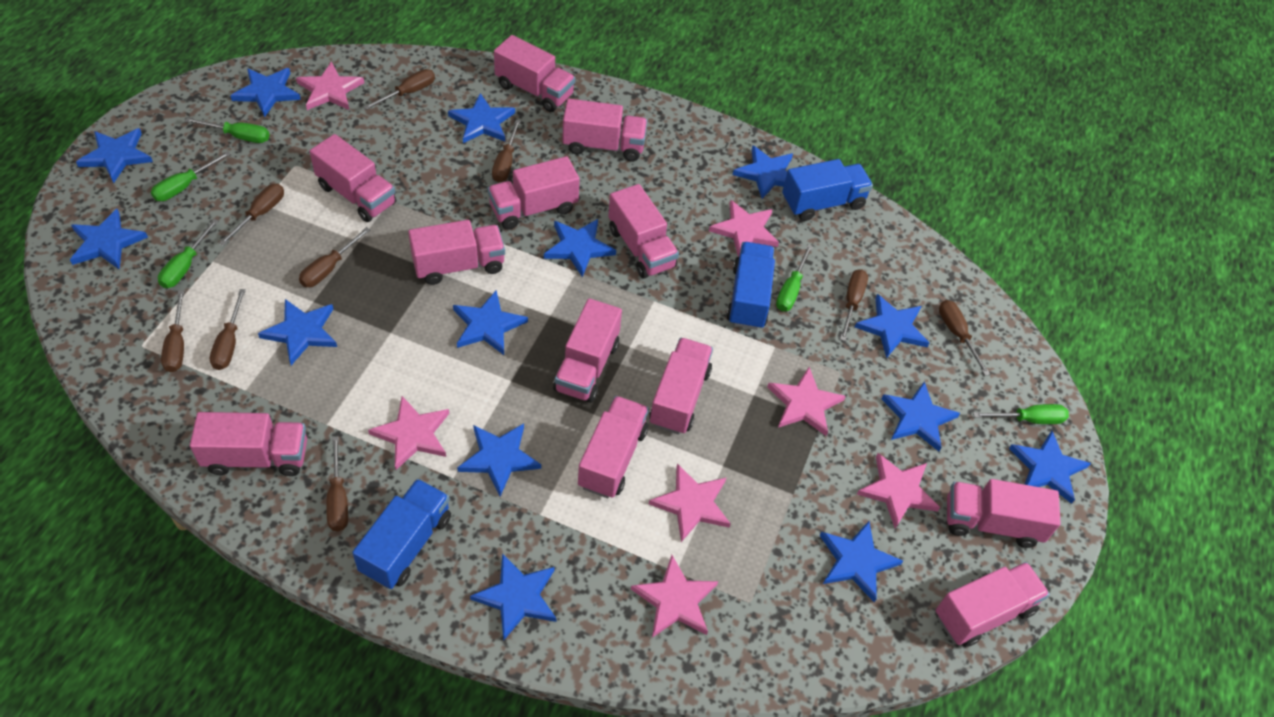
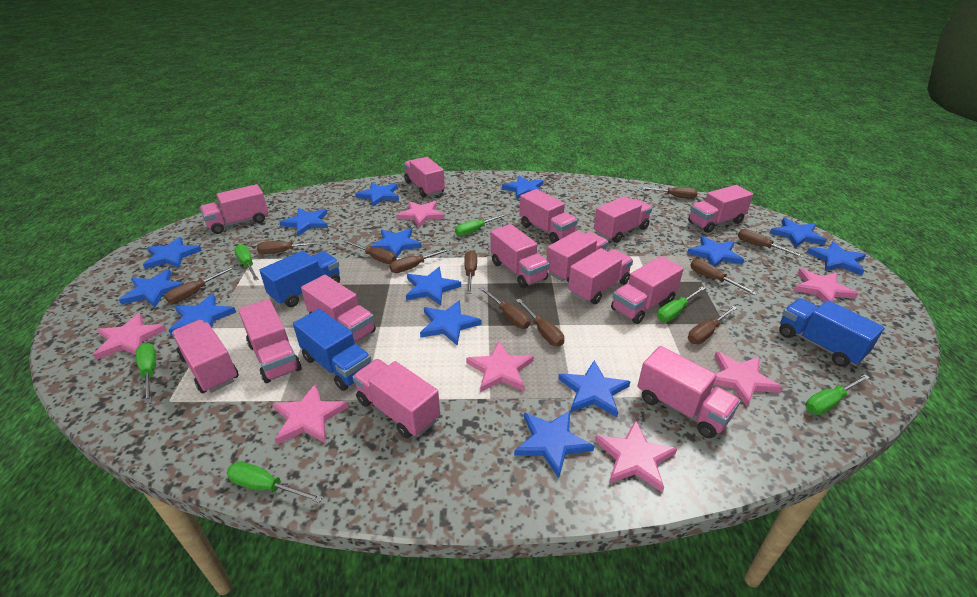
brown screwdriver: [161,290,184,372] [210,289,246,370] [219,184,284,246] [299,227,370,287] [326,436,348,531] [363,69,435,110] [492,120,521,183] [840,269,868,341] [939,300,990,376] = 9 -> [164,266,235,304] [257,241,324,254] [343,240,396,264] [389,248,452,273] [464,250,477,294] [479,287,530,329] [516,299,564,347] [640,187,698,199] [688,306,737,344] [690,259,757,295] [738,229,804,258] = 11
green screwdriver: [151,151,231,201] [158,219,219,288] [185,118,269,143] [776,244,813,311] [973,404,1069,424] = 5 -> [136,343,156,403] [226,462,323,503] [234,244,259,281] [455,214,507,236] [657,286,705,322] [805,374,870,415] = 6
pink truck: [190,412,307,476] [310,134,396,222] [408,220,505,285] [488,156,580,230] [494,35,576,112] [553,298,622,402] [562,99,648,161] [578,396,649,498] [608,184,679,279] [649,338,713,435] [935,562,1050,647] [947,479,1061,548] = 12 -> [172,320,239,393] [200,184,268,234] [238,299,301,383] [301,275,376,343] [353,359,440,439] [404,157,445,197] [490,224,549,288] [520,189,578,243] [547,230,608,283] [568,248,633,304] [594,196,652,243] [611,256,684,324] [638,346,741,438] [688,185,753,233] = 14

